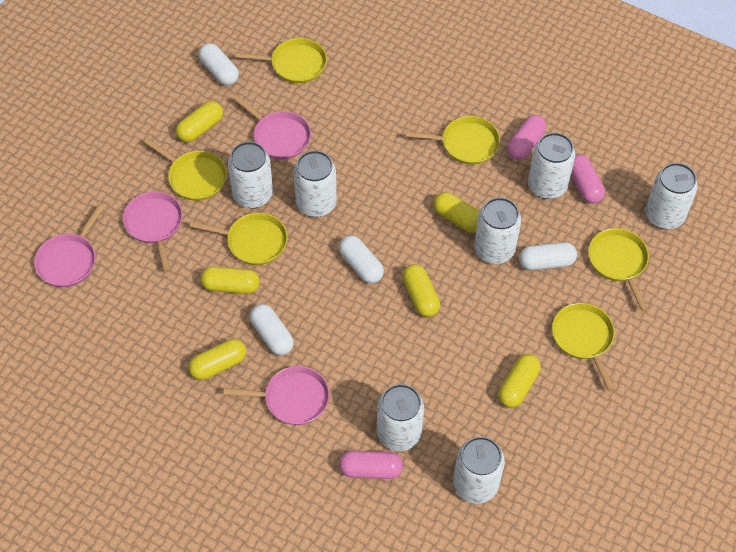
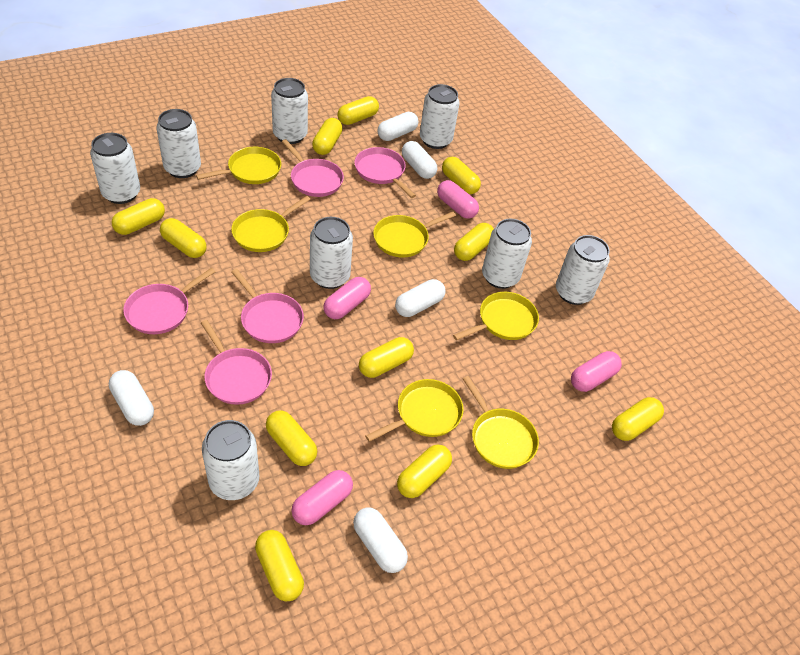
pink capsule: [339,451,403,479] [507,115,546,160] [571,154,605,204] = 3 -> [292,470,353,525] [323,277,371,319] [437,180,479,219] [571,351,622,392] = 4
pink pan: [34,204,104,287] [123,191,183,272] [223,366,330,425] [233,95,311,159] = 4 -> [123,268,216,334] [201,320,272,405] [232,269,304,343] [282,139,344,197] [354,147,416,198] = 5
white can: [228,142,273,208] [294,150,337,217] [377,384,424,451] [453,437,505,504] [474,197,521,264] [528,132,575,199] [646,163,698,229] = 7 -> [90,133,140,204] [156,109,201,178] [202,420,259,500] [271,78,308,144] [310,217,353,289] [420,84,460,149] [482,219,532,289] [556,235,610,305] = 8
white capsule: [199,43,239,85] [250,304,294,355] [339,235,384,283] [519,242,577,270] = 4 -> [109,370,154,426] [353,507,408,573] [377,112,418,141] [395,279,446,317] [402,141,437,179] = 5
yellow capsule: [176,101,223,142] [189,339,246,380] [200,266,260,294] [402,264,440,317] [433,192,480,233] [498,354,540,408] = 6 -> [112,198,165,235] [160,218,207,258] [255,530,304,601] [266,410,317,466] [312,118,343,155] [337,96,379,125] [359,337,414,378] [397,444,452,498] [442,157,481,194] [454,223,493,261] [612,397,664,441] = 11

